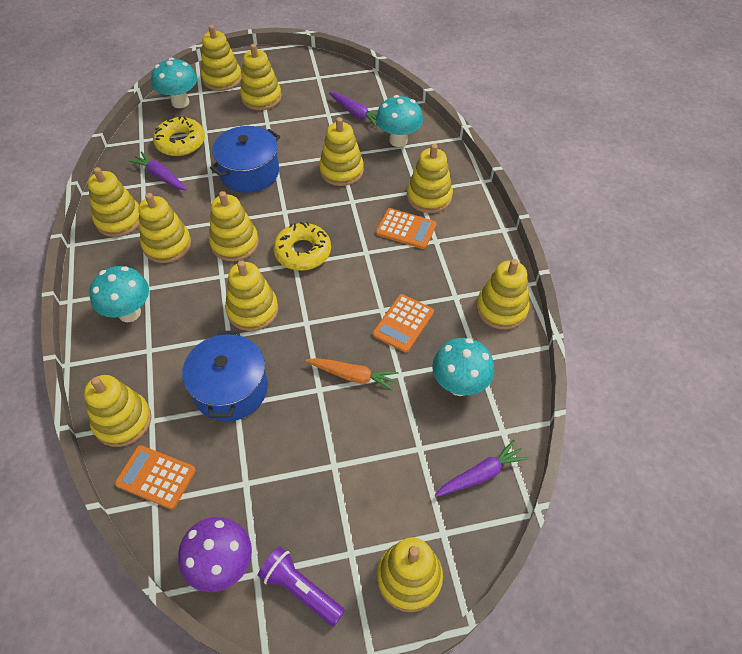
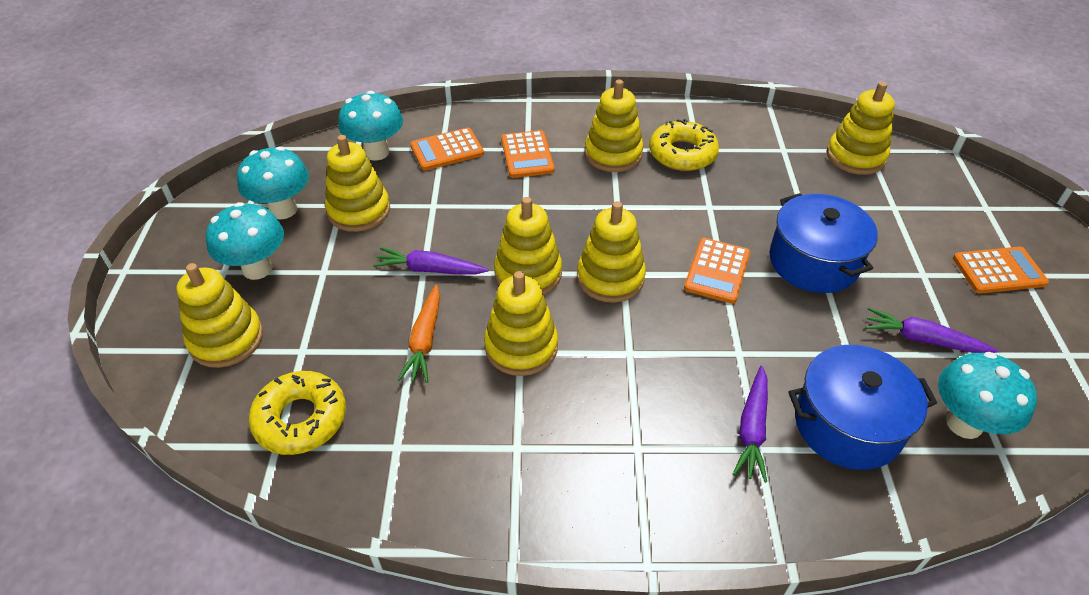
orange calculator: [115,445,196,509] [373,294,434,353] [376,208,436,249] = 3 -> [410,127,484,171] [501,130,555,178] [684,238,750,304] [953,247,1049,294] = 4
purple flashlight: [258,547,345,626] = 1 -> none = 0
purple mushroom: [178,517,252,592] = 1 -> none = 0
yellow stacking toy: [84,375,151,447] [88,167,140,237] [138,193,191,263] [201,25,242,91] [209,191,259,261] [225,260,278,331] [240,44,282,110] [319,117,364,186] [377,537,443,612] [407,144,453,213] [476,259,530,330] = 11 -> [176,263,263,368] [325,135,390,232] [484,271,558,376] [494,197,562,295] [577,201,646,303] [585,79,643,172] [827,82,895,175] = 7

